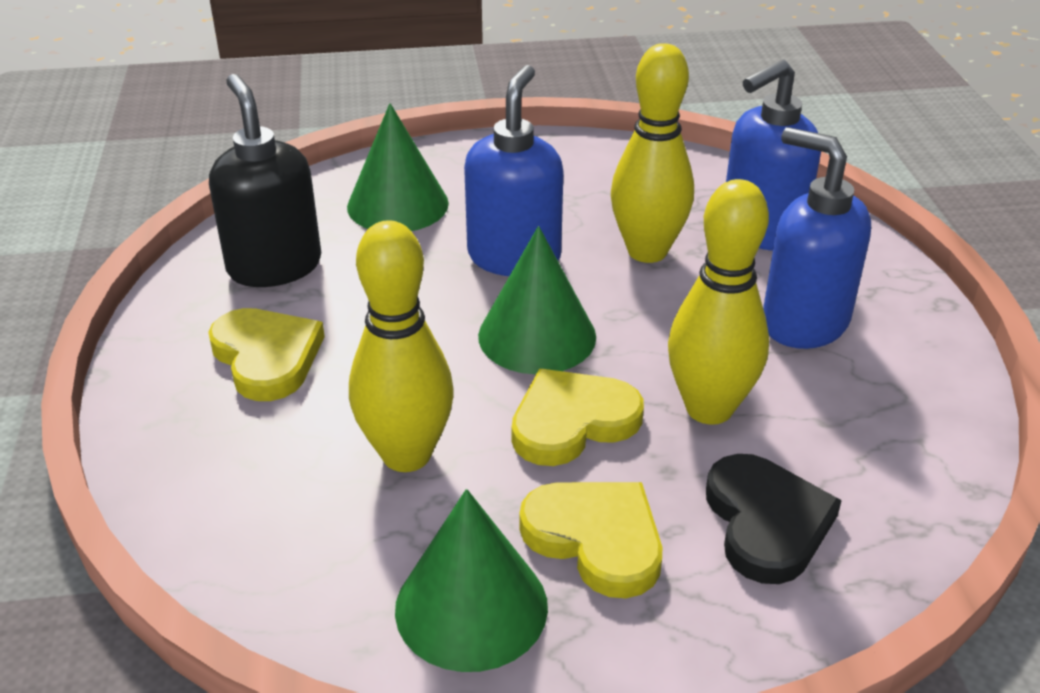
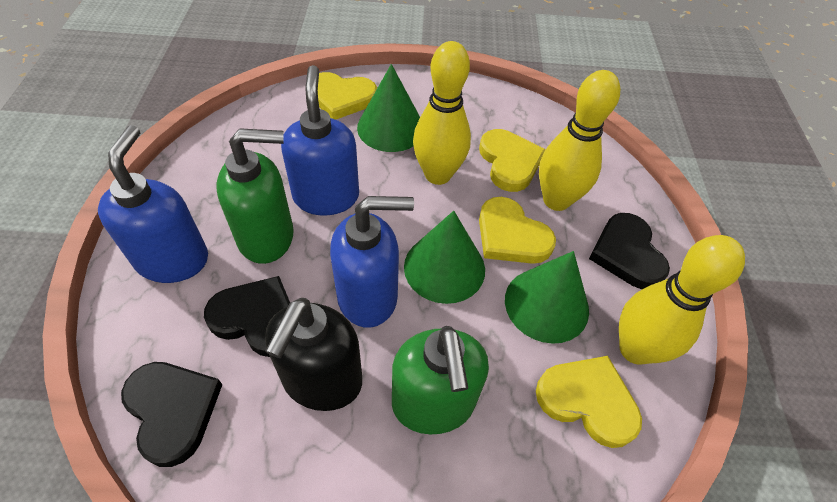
black heart: [706,454,842,584] = 1 -> [121,362,222,467] [204,276,290,357] [589,213,670,289] = 3
green soap dispenser: none = 0 -> [216,128,294,264] [392,326,489,434] = 2
yellow heart: [208,308,325,401] [512,369,644,466] [519,482,662,598] = 3 -> [318,72,377,120] [479,129,546,192] [479,197,556,264] [536,356,642,448] = 4

